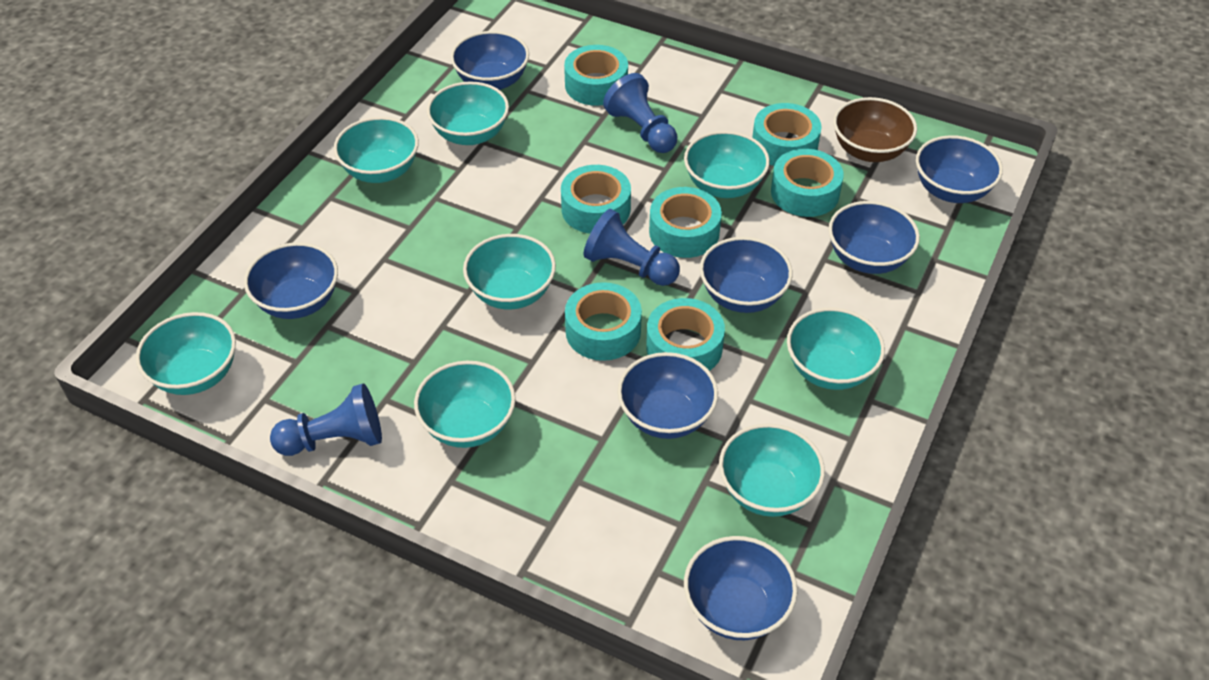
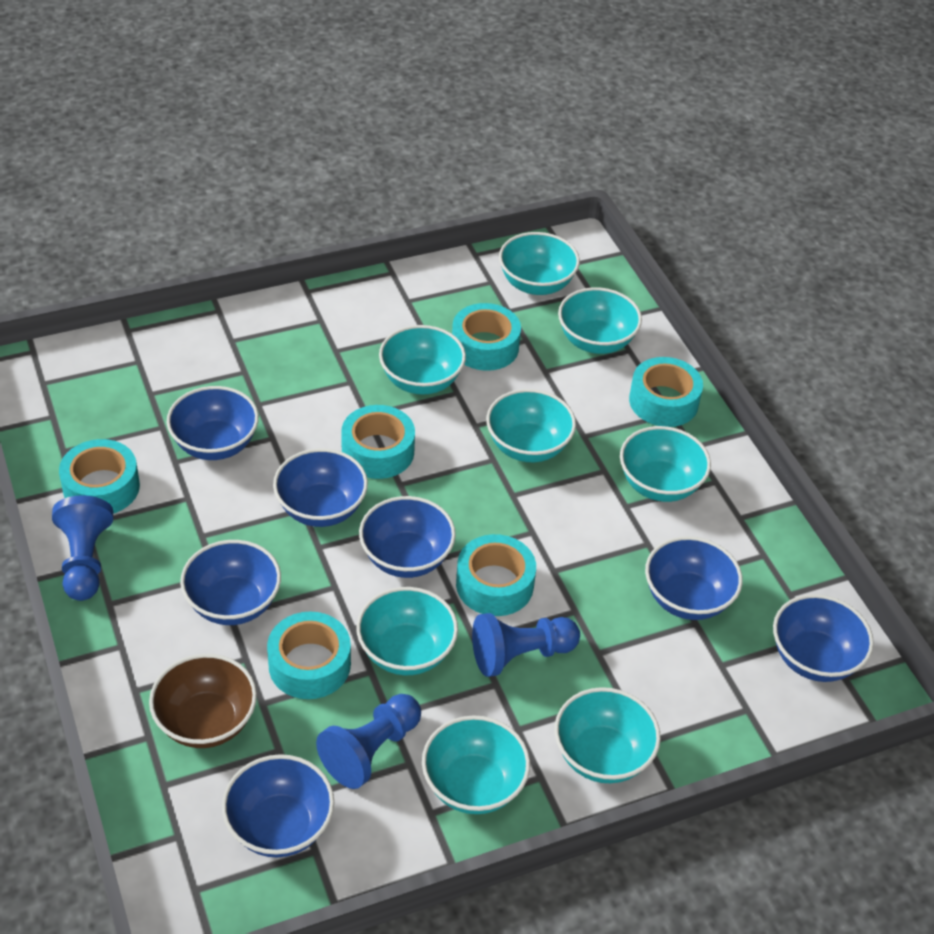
turquoise tape: [561,165,631,234] [564,45,628,106] [565,282,642,361] [646,298,725,371] [649,187,722,258] [752,103,822,166] [771,149,844,217] = 7 -> [59,439,140,514] [267,612,351,699] [341,405,415,479] [452,303,521,371] [456,534,536,616] [629,357,703,427] = 6

